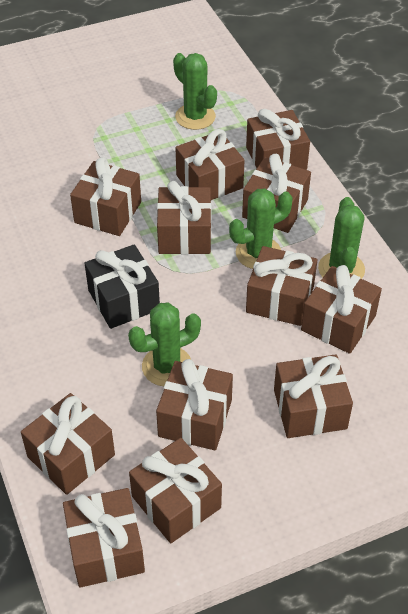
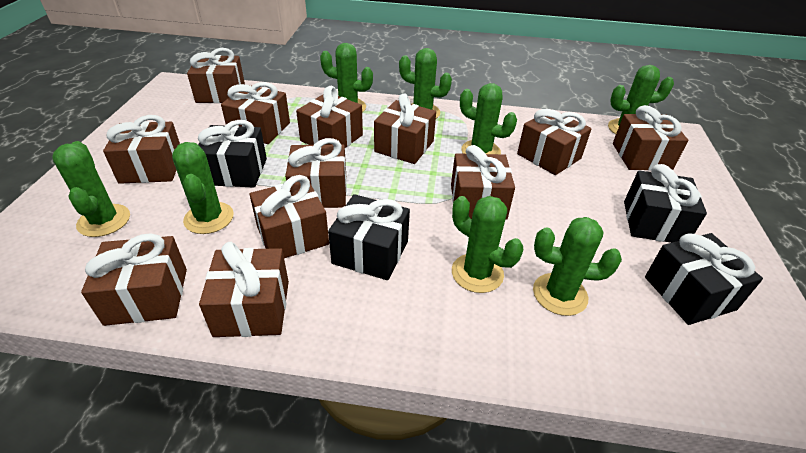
black gift: [85,244,160,329] = 1 -> [198,120,267,187] [328,194,410,280] [624,164,707,243] [645,233,763,325] = 4
green cactus: [128,303,201,386] [173,53,217,130] [229,188,293,269] [318,197,365,279] = 4 -> [52,141,130,237] [172,142,234,234] [320,43,373,112] [399,48,452,118] [452,196,523,293] [460,83,517,154] [533,217,622,316] [608,65,674,134] = 8

